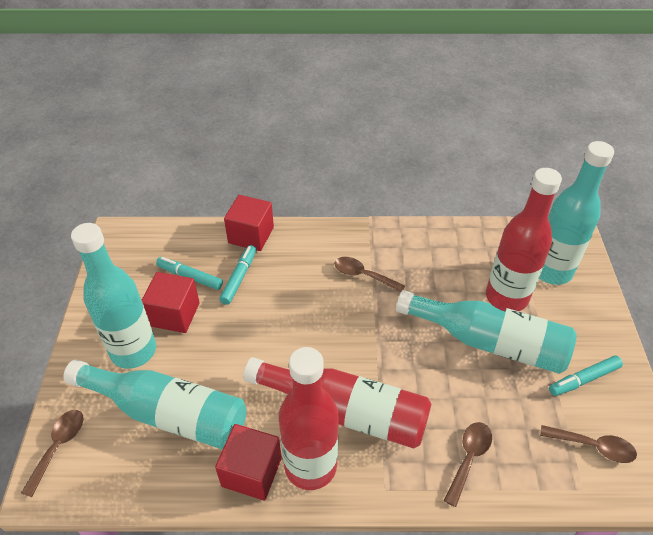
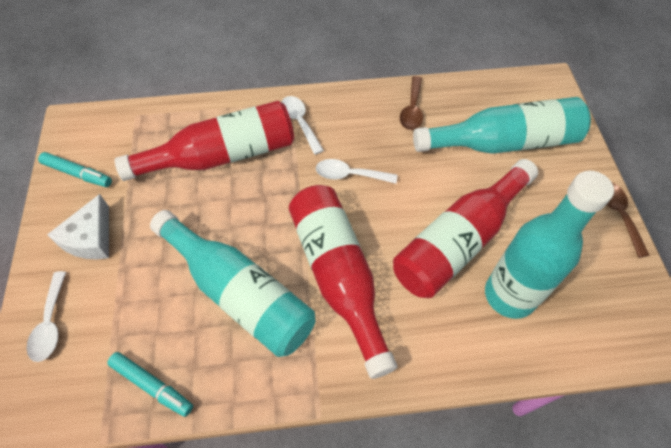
brown spoon: [21,410,83,497] [334,257,405,293] [444,422,492,507] [540,425,637,463] = 4 -> [400,76,423,130] [607,183,650,258] = 2
red cube: [142,272,200,333] [215,424,282,501] [224,195,274,251] = 3 -> none = 0
turquoise bottle: [63,360,246,450] [71,223,156,369] [396,290,577,374] [539,141,614,285] = 4 -> [150,210,315,357] [413,97,591,154] [485,171,614,319] = 3
turquoise marker: [156,257,223,290] [219,245,256,305] [549,356,623,396] = 3 -> [38,152,112,187] [107,352,193,417] = 2
white cheese: none = 0 -> [47,194,109,259] = 1
white spoon: none = 0 -> [26,271,66,362] [281,96,324,155] [316,159,397,184] = 3

